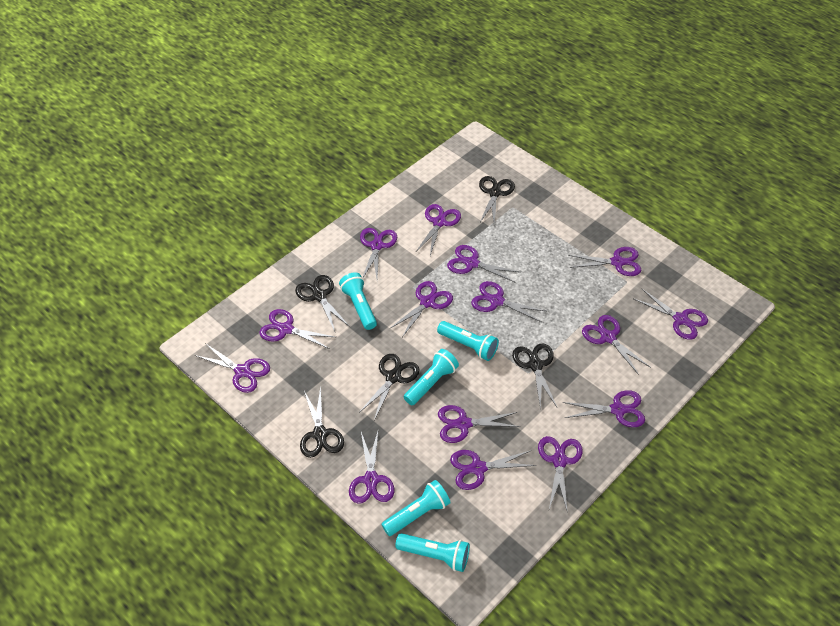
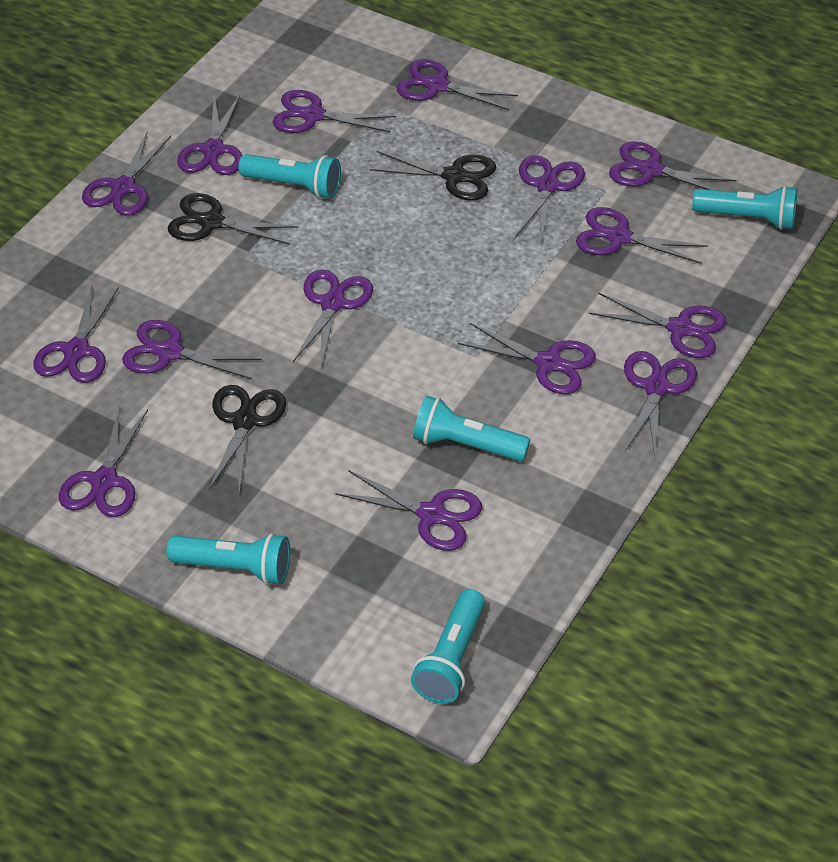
black scissors: [295,275,350,331] [300,386,344,458] [359,354,419,420] [479,176,515,224] [512,343,557,410] = 5 -> [168,193,298,245] [209,385,286,495] [370,151,496,201] = 3

